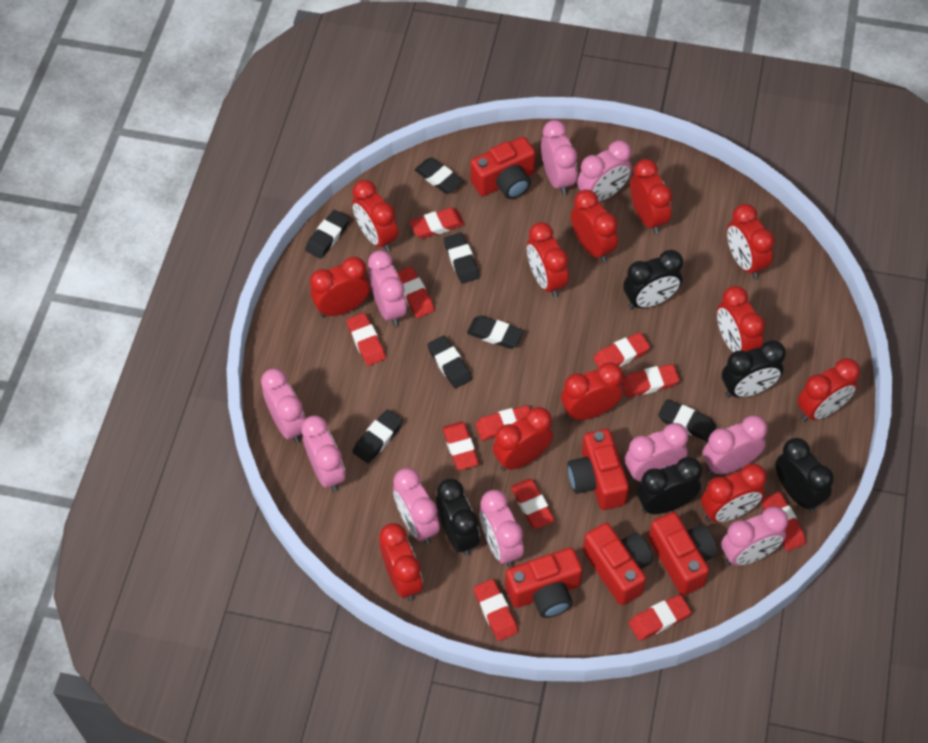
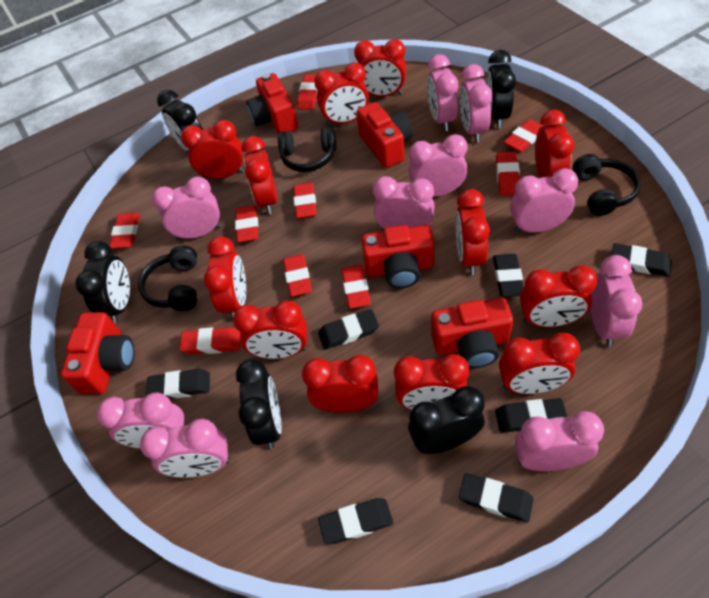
black headphones: none = 0 -> [138,245,197,311] [278,127,336,172] [573,154,641,216] = 3
red eraser: [346,313,386,366] [397,267,435,318] [410,208,465,239] [442,421,479,470] [474,579,518,641] [475,405,530,441] [511,478,555,529] [593,332,650,367] [621,364,680,397] [629,594,691,641] [761,492,806,551] = 11 -> [109,213,140,249] [179,327,240,354] [235,205,259,243] [283,254,312,297] [293,183,317,219] [297,74,318,110] [341,265,371,309] [496,152,520,196] [504,119,543,152] = 9

